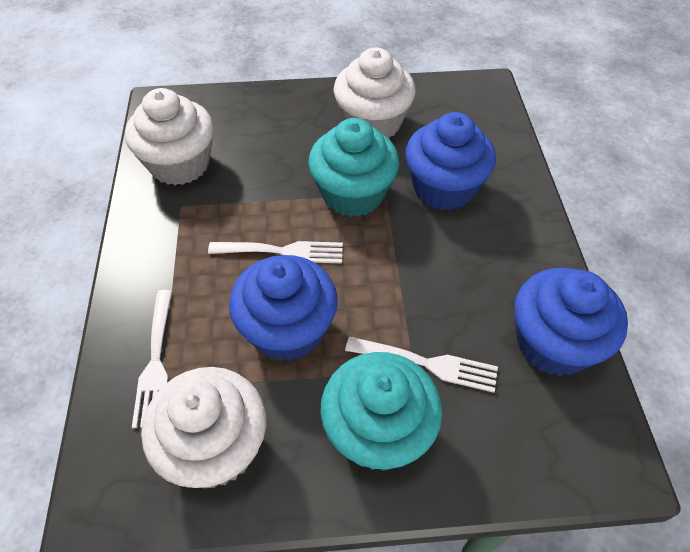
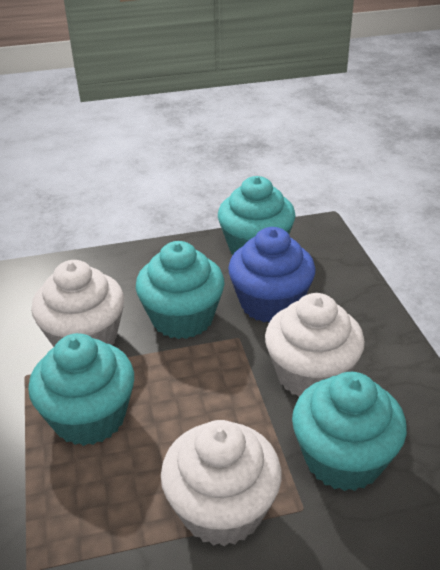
blue cupcake: [229,255,338,361] [406,112,496,211] [515,268,628,376] = 3 -> [228,227,315,322] = 1
turquoise cupcake: [308,118,399,217] [320,352,442,471] = 2 -> [28,333,134,446] [136,241,225,339] [218,176,296,255] [292,372,407,491] = 4
white fork: [132,290,172,428] [208,241,343,263] [345,337,498,393] = 3 -> none = 0

